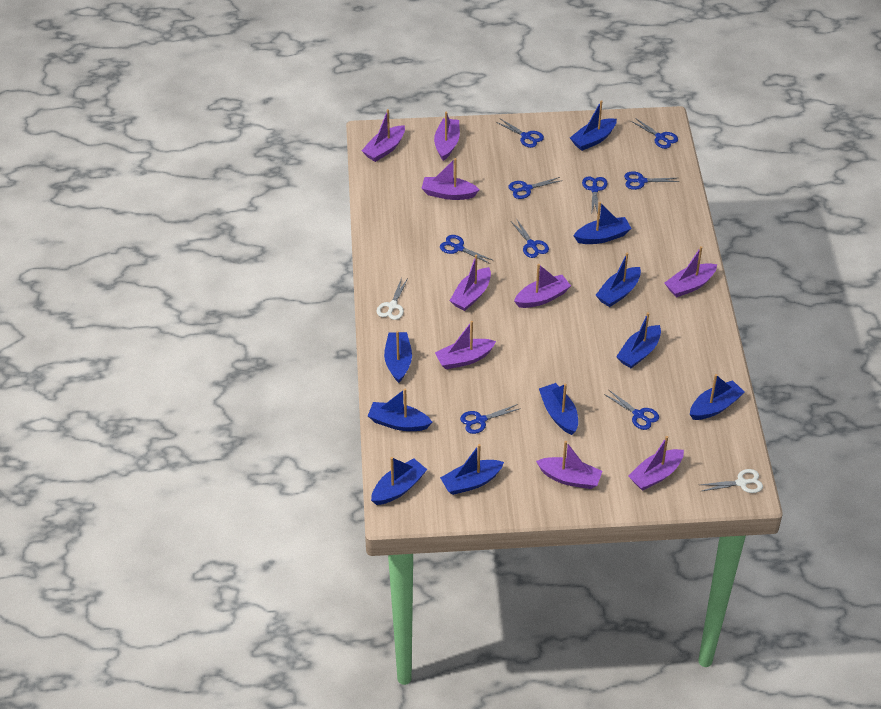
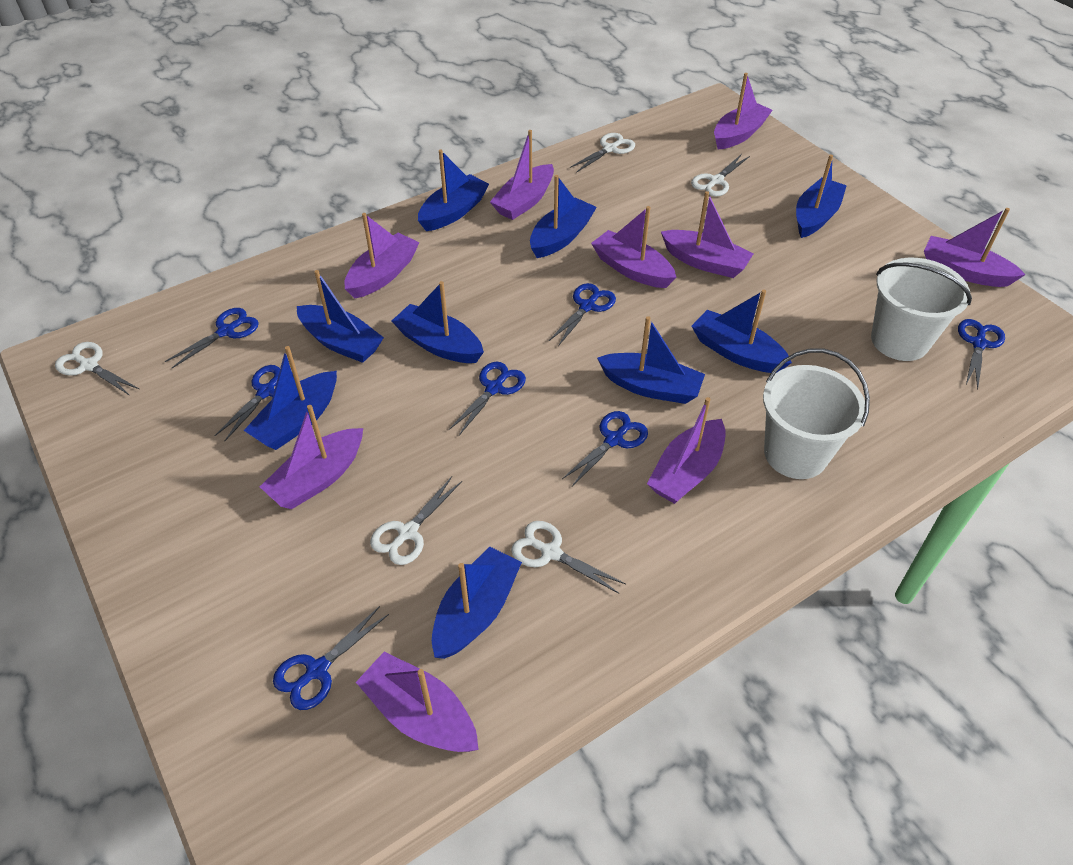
blue boat: [368,389,433,431] [371,457,427,505] [384,331,412,383] [440,444,504,495] [539,383,578,435] [570,100,617,151] [574,202,632,244] [596,253,641,307] [616,312,661,368] [690,374,745,420] = 10 -> [244,346,337,450] [297,270,384,363] [392,281,484,363] [418,150,489,231] [432,546,522,659] [530,175,597,258] [597,316,705,404] [691,290,792,373] [796,155,847,238] = 9
blue scissors: [440,235,494,264] [460,404,519,434] [496,119,544,148] [508,177,563,199] [512,220,549,258] [582,176,608,214] [604,390,659,430] [624,171,679,190] [631,118,678,149] = 9 -> [165,308,259,368] [214,365,295,441] [273,606,389,710] [449,362,526,435] [549,283,616,346] [562,411,648,486] [958,319,1005,390] = 7
white bucket: none = 0 -> [763,349,870,479] [871,258,972,361] = 2
white scissors: [377,278,407,320] [700,469,763,493] = 2 -> [55,342,139,396] [370,477,462,565] [511,521,626,594] [570,133,635,173] [691,154,750,196] = 5

